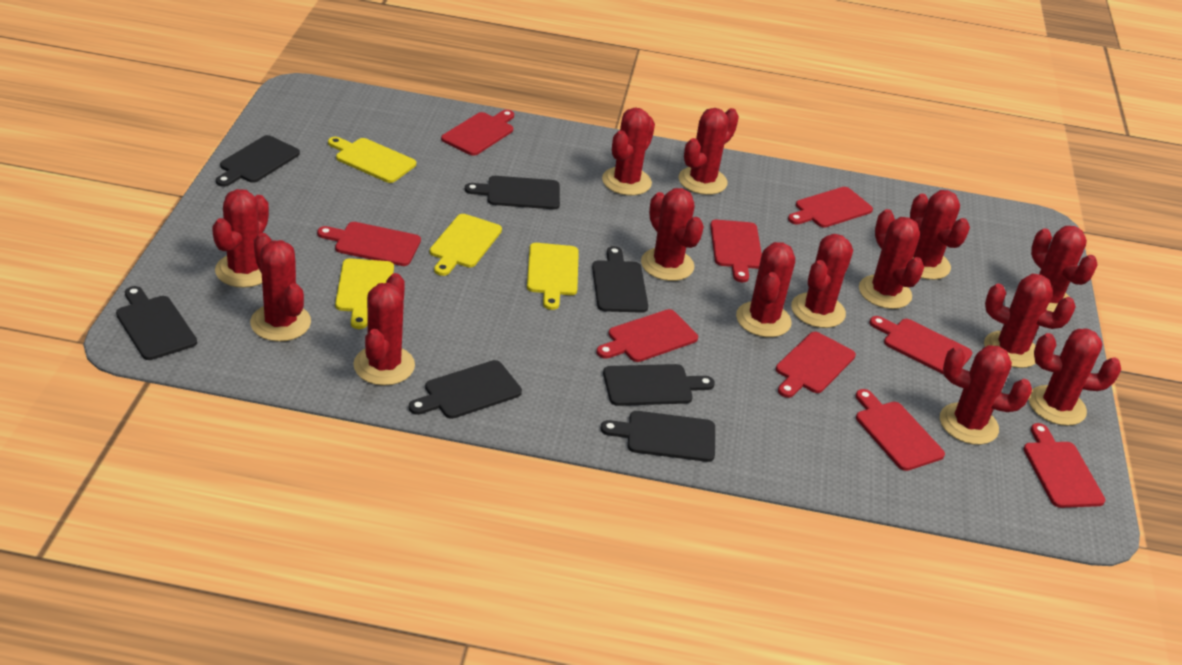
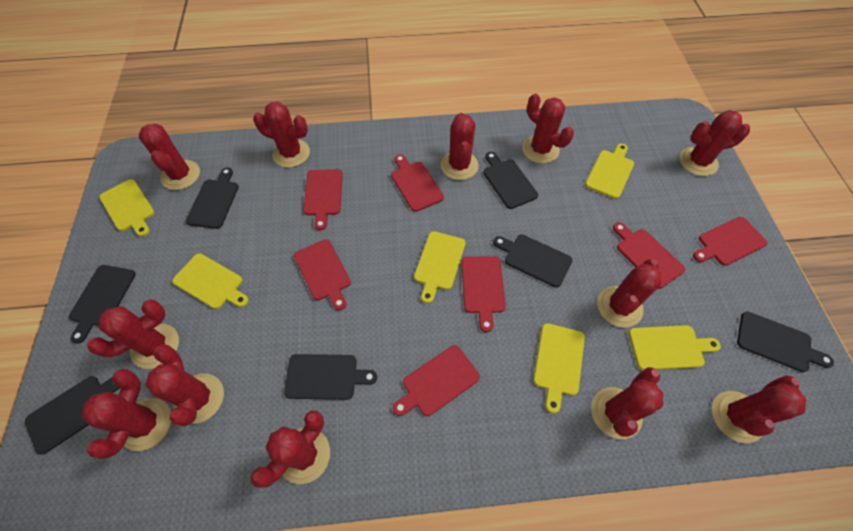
red cactus: [212,189,269,288] [250,233,311,342] [353,273,415,386] [602,108,655,196] [641,188,704,281] [679,108,739,195] [736,242,795,337] [791,234,853,328] [859,209,924,309] [910,190,970,280] [940,345,1032,445] [984,274,1076,368] [1028,328,1121,426] [1031,226,1098,312] = 14 -> [82,369,171,459] [87,300,179,369] [139,124,200,190] [146,344,224,426] [251,410,330,488] [253,102,310,168] [441,113,479,180] [522,94,574,164] [591,367,664,439] [597,259,662,327] [680,110,750,176] [712,375,806,443] = 12
red cutting board: [317,222,421,266] [441,110,514,156] [597,309,698,362] [710,220,762,282] [776,332,856,398] [788,187,873,228] [856,389,945,471] [870,316,972,375] [1024,423,1105,508] = 9 -> [294,239,351,310] [303,169,343,230] [391,154,444,212] [393,345,480,416] [461,256,506,332] [613,222,685,289] [693,217,768,266] = 7
yellow cutting board: [328,137,416,183] [335,258,394,329] [430,214,502,276] [527,243,579,310] = 4 -> [99,179,154,237] [172,253,249,309] [414,231,466,304] [533,323,585,413] [585,143,634,199] [629,325,721,370] = 6

